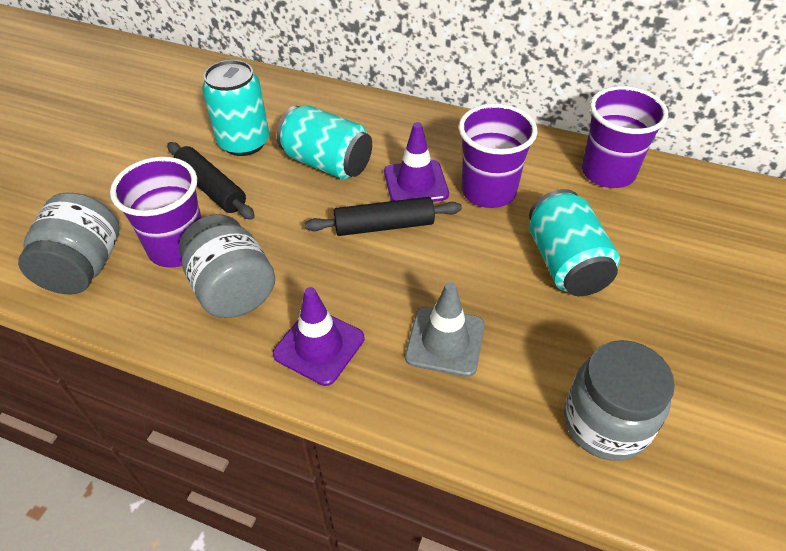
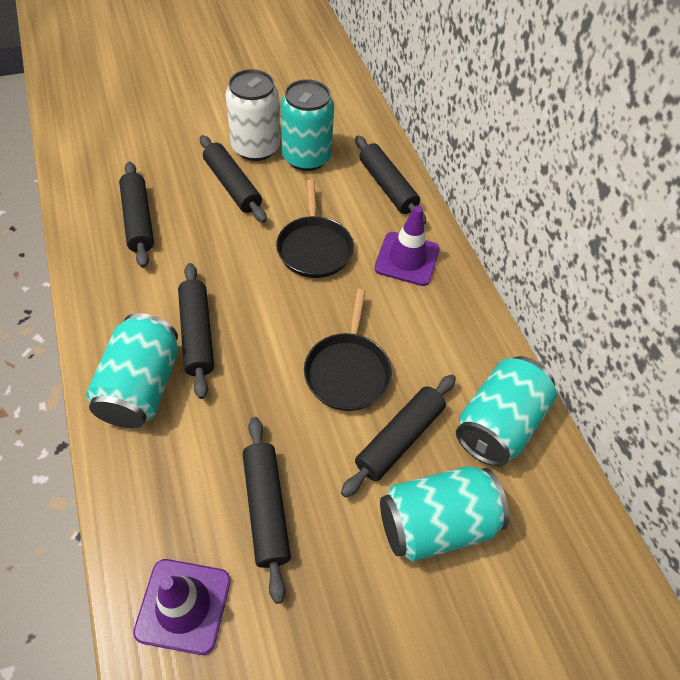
black pan: none = 0 -> [276,180,354,278] [304,289,392,411] = 2
black rolling pin: [167,142,255,220] [305,197,462,236] = 2 -> [119,162,154,268] [178,263,214,399] [200,135,267,223] [243,417,291,604] [341,375,456,498] [355,135,426,224] = 6
grey jar: [18,193,120,294] [179,214,275,318] [564,340,675,461] = 3 -> none = 0
grey traffic cone: [405,282,485,377] = 1 -> none = 0
purple cup: [110,157,202,268] [459,104,538,208] [582,86,668,188] = 3 -> none = 0
turquoise can: [202,60,269,156] [277,105,372,179] [529,189,620,296] = 3 -> [86,313,178,428] [281,79,334,171] [380,466,509,562] [456,356,557,467] = 4
white can: none = 0 -> [225,69,280,161] = 1

